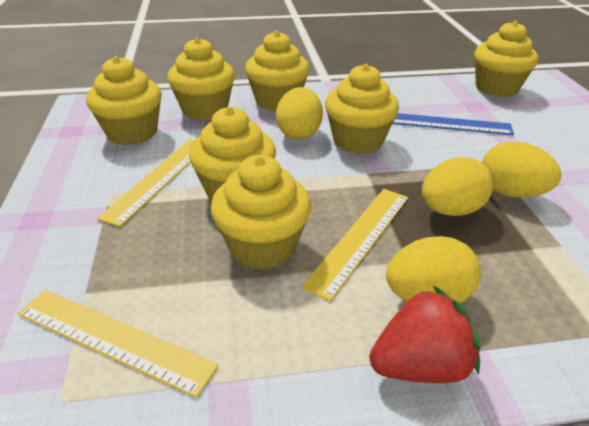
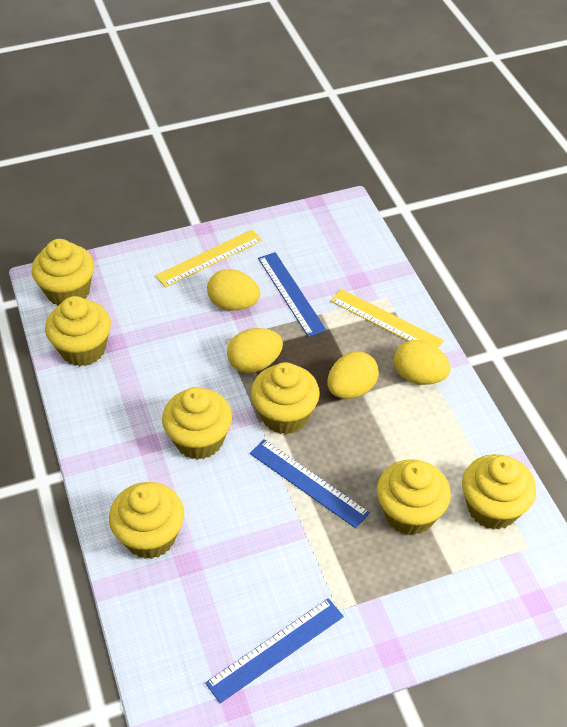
blue ruler: [393,113,514,135] = 1 -> [205,598,344,703] [250,439,370,528] [258,252,326,337] = 3
red strawberry: [369,285,481,383] = 1 -> none = 0
yellow ruler: [18,290,219,398] [97,139,195,227] [301,189,408,301] = 3 -> [155,230,262,288] [330,289,444,348] = 2

